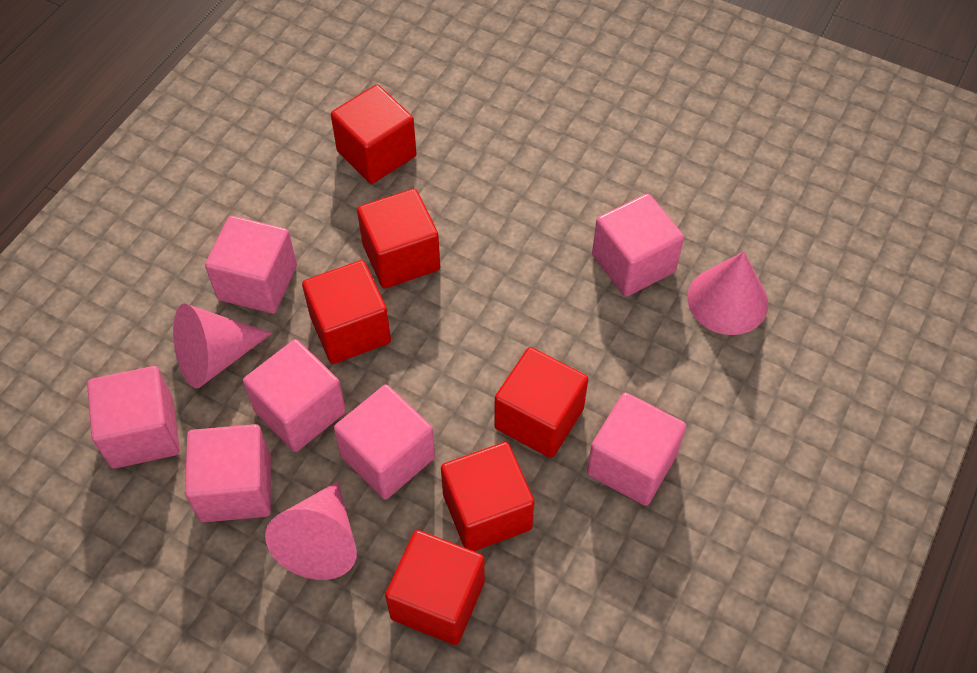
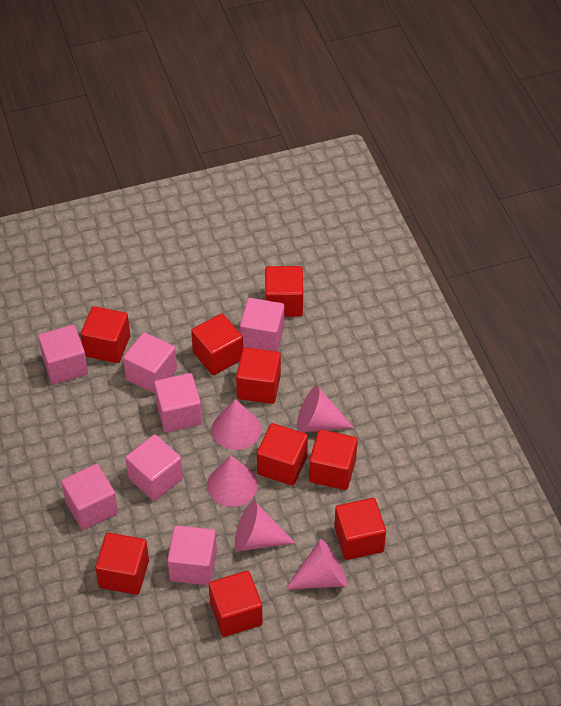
pink cone: [173,304,272,388] [265,481,357,580] [687,251,768,335] = 3 -> [207,456,258,507] [212,399,261,450] [235,501,295,551] [285,539,347,590] [297,386,354,432] = 5
red cube: [302,260,391,364] [331,85,416,184] [357,189,440,289] [385,530,485,645] [441,442,534,551] [494,347,588,458] = 6 -> [80,306,130,363] [95,533,149,595] [191,313,243,375] [209,571,263,637] [236,347,281,404] [257,423,308,486] [265,266,303,317] [309,429,357,490] [334,498,386,560] = 9

